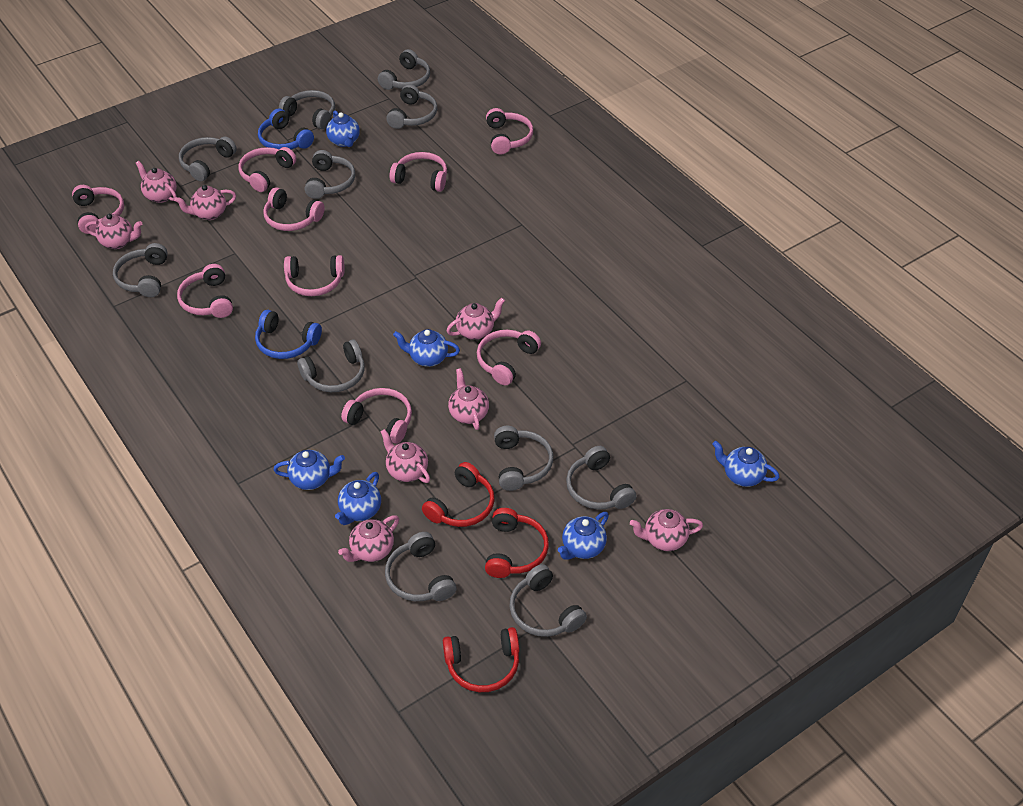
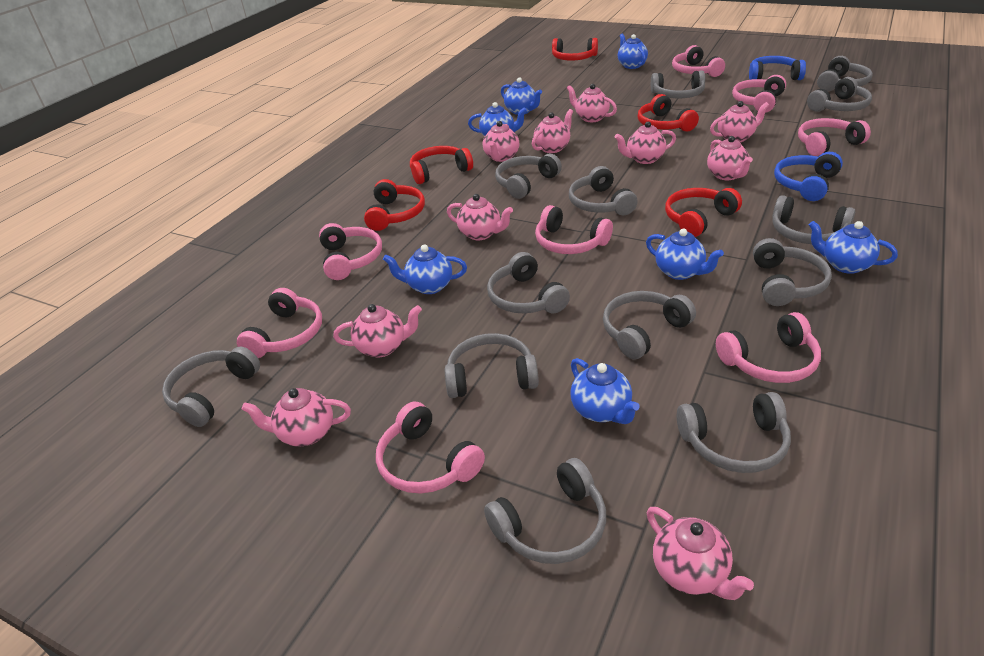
blue teapot: [273,450,345,490] [326,110,360,147] [335,472,381,525] [393,329,460,367] [558,512,609,560] [712,441,779,487] = 6 -> [383,244,467,294] [468,102,527,136] [501,77,542,115] [570,358,640,424] [618,34,648,69] [646,229,724,280] [809,221,898,274] = 7
grey headphones: [113,243,168,297] [179,137,237,181] [279,90,335,129] [297,339,365,392] [305,150,355,199] [378,49,430,90] [385,532,456,601] [386,84,437,129] [494,426,553,491] [509,564,587,637] [566,446,637,510] = 11 -> [162,346,260,427] [445,333,539,398] [484,458,606,564] [487,252,570,314] [495,154,562,199] [569,166,638,215] [603,291,696,359] [651,70,705,98] [677,392,791,473] [753,238,832,306] [773,195,855,244] [807,77,872,112] [817,56,873,91] = 13
pink headphones: [72,185,124,234] [177,264,233,318] [239,147,296,192] [263,187,325,231] [284,255,344,296] [341,388,412,444] [389,152,447,192] [477,330,541,385] [486,108,533,154] = 9 -> [237,288,322,358] [319,223,382,280] [376,402,485,494] [535,205,613,254] [672,45,725,77] [716,312,821,383] [732,75,786,113] [798,118,871,156] = 8
pink teapot: [85,214,142,249] [136,161,177,203] [174,185,236,220] [338,515,399,562] [381,429,430,483] [447,298,505,340] [448,368,489,430] [630,509,703,551] = 8 -> [242,388,351,446] [333,304,422,358] [447,194,513,240] [483,121,520,162] [532,109,573,153] [567,84,617,122] [615,121,676,164] [647,507,754,600] [707,136,753,180] [710,101,769,142] = 10
red headphones: [422,462,495,527] [443,627,519,692] [485,508,549,578] = 3 -> [364,179,425,231] [410,146,473,184] [552,38,598,61] [638,94,699,132] [665,188,742,237] = 5

